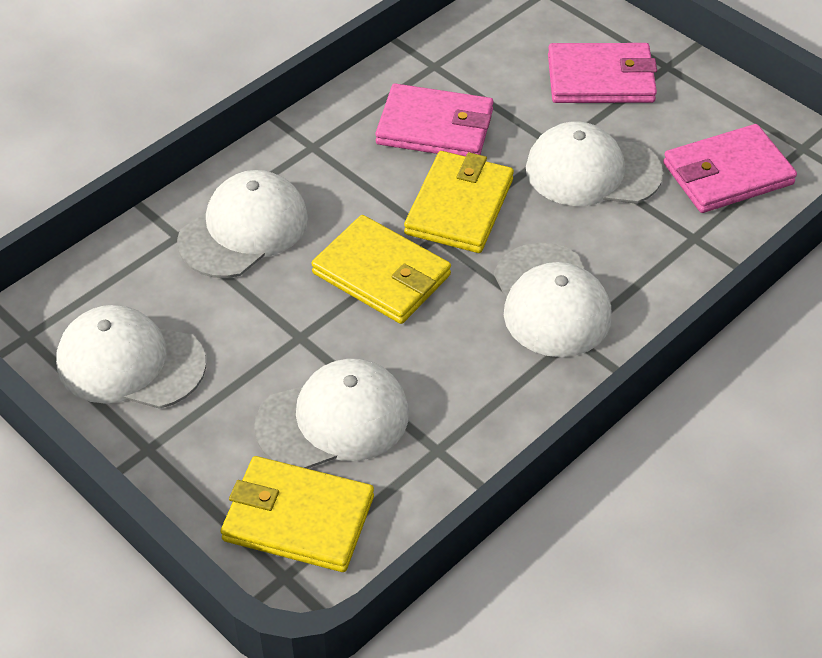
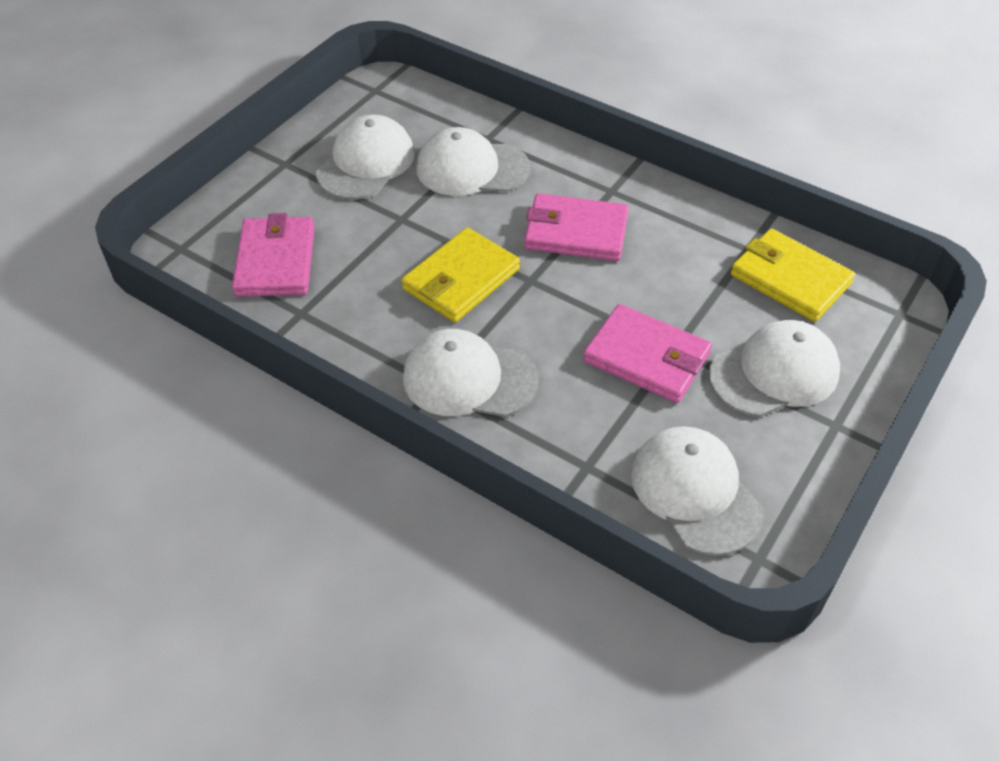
yellow wallet: [221,456,374,572] [311,215,451,324] [404,151,514,253] = 3 -> [401,227,520,322] [731,228,855,322] = 2

